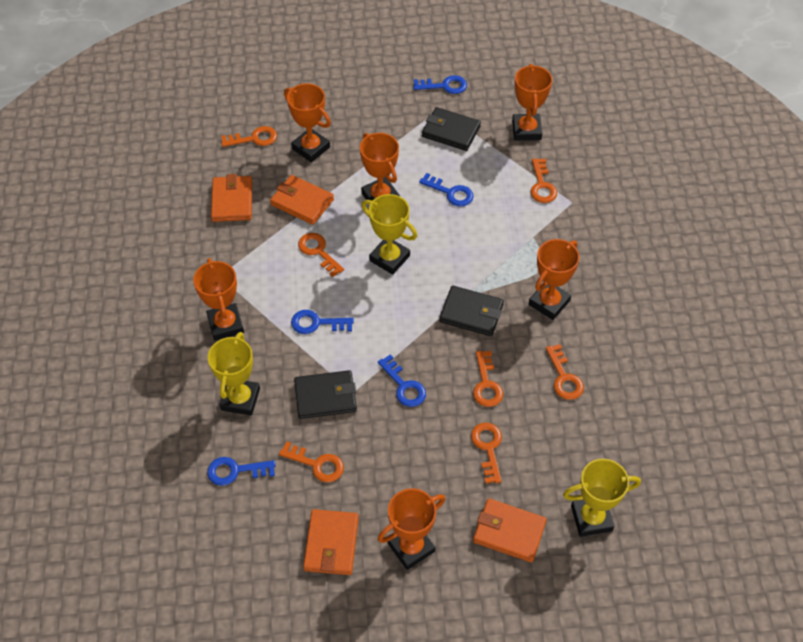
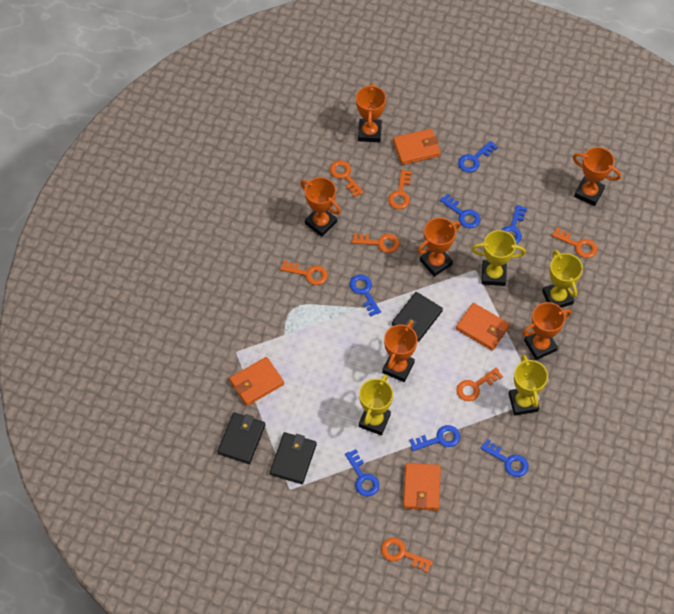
blue key: [207,457,276,486] [291,310,354,334] [378,355,426,407] [413,75,467,94] [419,173,474,207] = 5 -> [345,449,379,496] [349,274,381,316] [409,425,460,451] [440,193,480,228] [458,141,498,173] [480,439,528,477] [502,205,527,244] = 7
yellow trophy: [208,332,260,416] [362,194,417,275] [563,459,641,537] = 3 -> [359,374,393,435] [472,230,526,286] [509,355,548,416] [542,250,583,308] = 4

